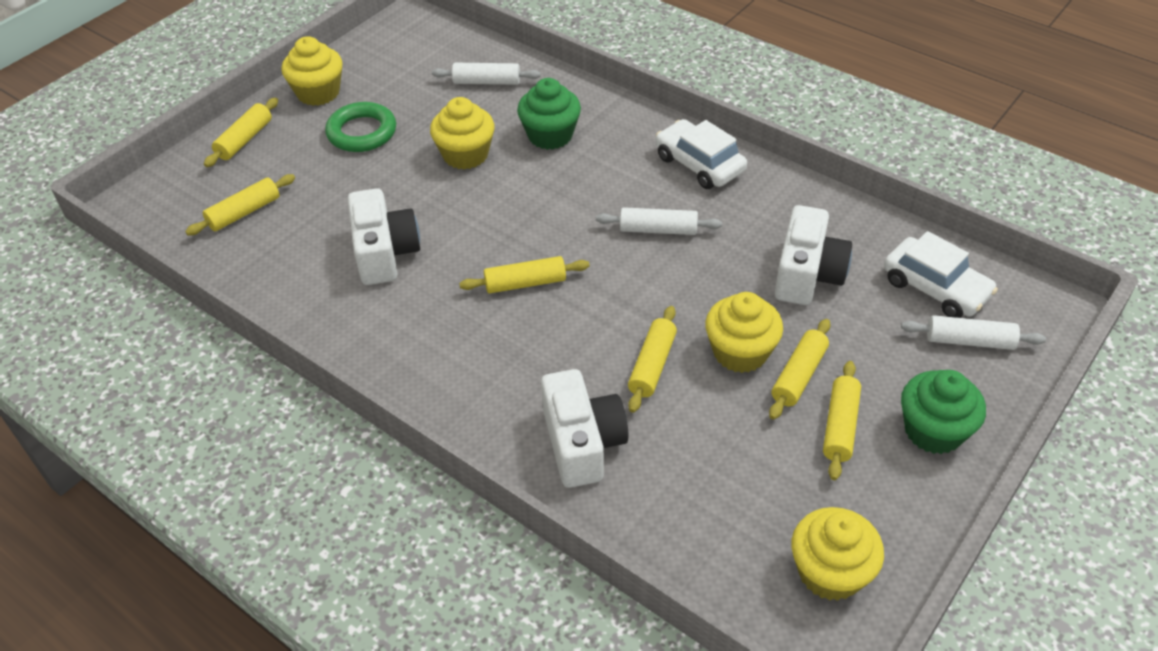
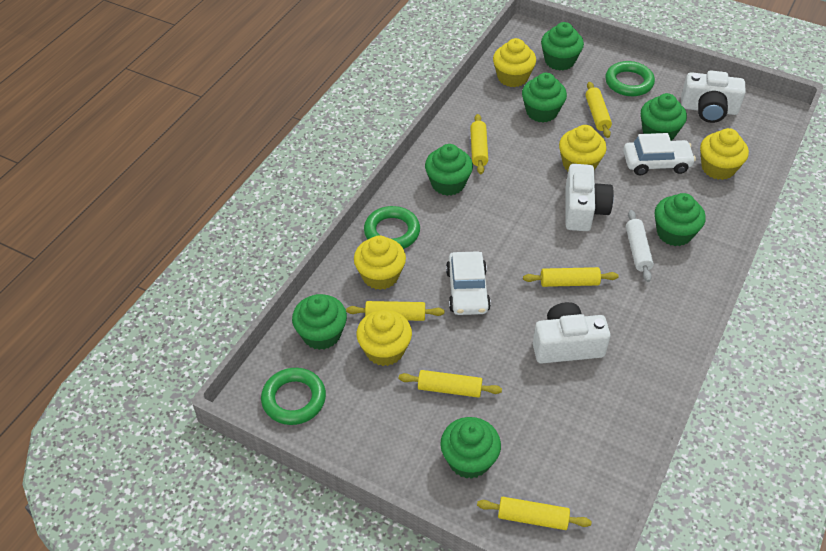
green cupcake: [517,78,581,150] [901,370,986,454] = 2 -> [292,294,347,350] [425,144,473,196] [440,417,501,479] [522,73,567,122] [541,22,584,71] [641,93,687,141] [655,193,706,246] = 7
green ring: [325,102,396,152] = 1 -> [261,368,326,425] [364,206,420,249] [605,61,655,96] = 3
white rolling pin: [432,63,541,85] [596,207,722,235] [901,315,1046,350] = 3 -> [626,210,654,282] = 1
yellow cupcake: [281,36,343,106] [430,97,495,169] [705,292,783,373] [791,507,884,601] = 4 -> [354,235,406,290] [357,310,412,366] [493,38,536,87] [559,125,607,172] [700,128,749,180] = 5

